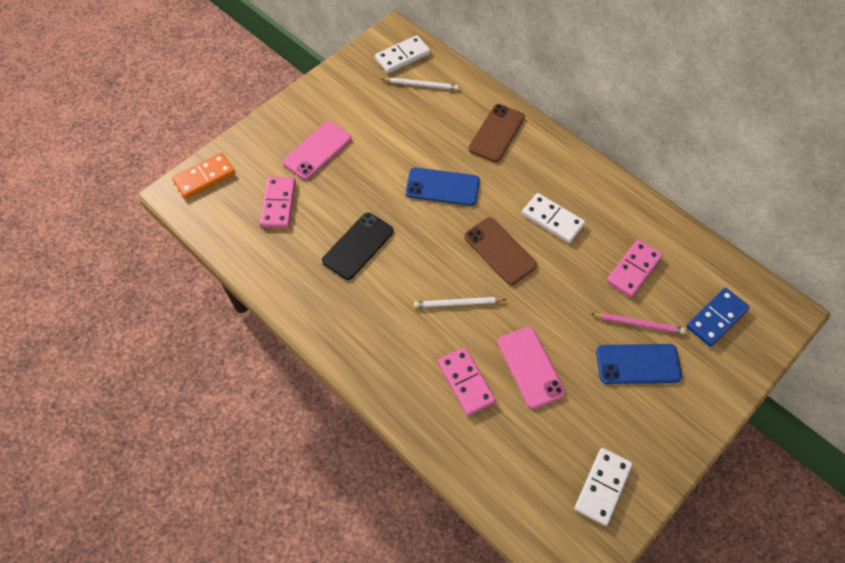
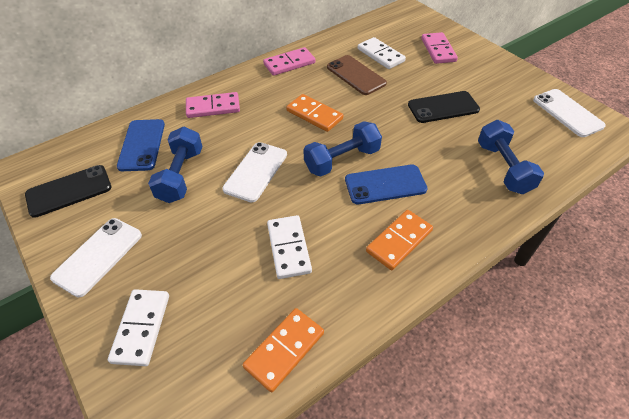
black phone: [322,212,393,280] = 1 -> [25,165,111,218] [408,91,480,123] = 2
blue domino: [686,288,749,347] = 1 -> none = 0
blue dumbbell: none = 0 -> [148,127,203,203] [303,121,382,177] [478,120,544,195] = 3
brown phone: [464,217,537,285] [468,104,525,162] = 2 -> [327,55,387,95] = 1
orange domino: [172,153,235,199] = 1 -> [243,308,324,392] [286,94,343,132] [366,210,433,270] = 3
pink pencil: [591,313,686,334] = 1 -> none = 0
pink phone: [283,122,351,180] [498,327,565,409] = 2 -> none = 0
white pencil: [382,77,459,90] [414,297,506,308] = 2 -> none = 0
white phone: none = 0 -> [50,218,142,297] [222,142,287,202] [533,89,606,137] = 3

